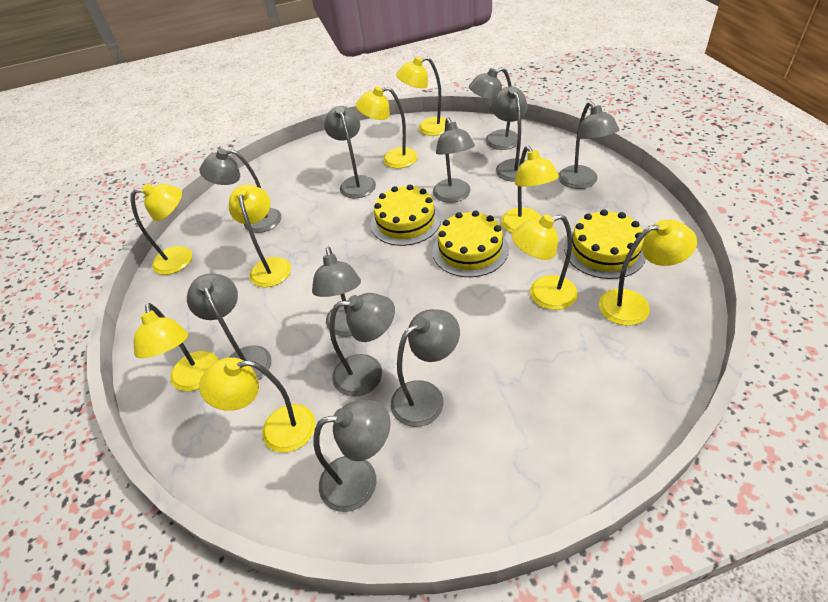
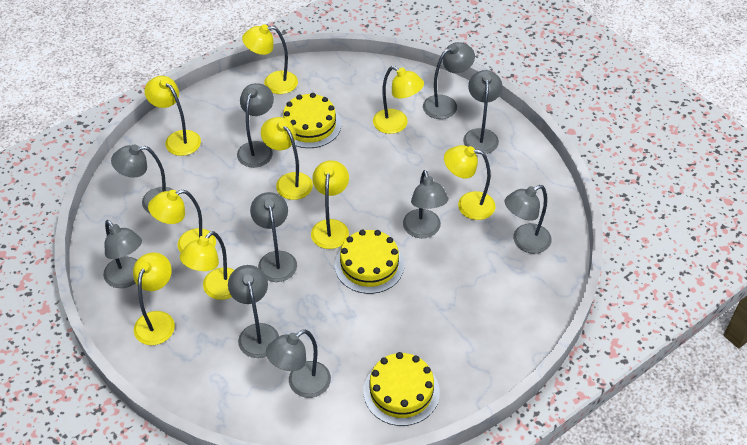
grey lamp: [187,273,272,381] [200,149,281,233] [312,247,361,337] [313,400,391,512] [324,106,376,198] [330,293,395,397] [391,309,460,427] [433,118,475,203] [469,67,518,150] [491,86,527,182] [558,101,619,189] = 11 -> [103,220,142,288] [111,144,174,213] [228,265,279,358] [237,83,274,168] [250,192,297,282] [266,330,331,398] [403,170,449,238] [423,42,475,119] [463,70,503,154] [505,185,552,254] = 10

